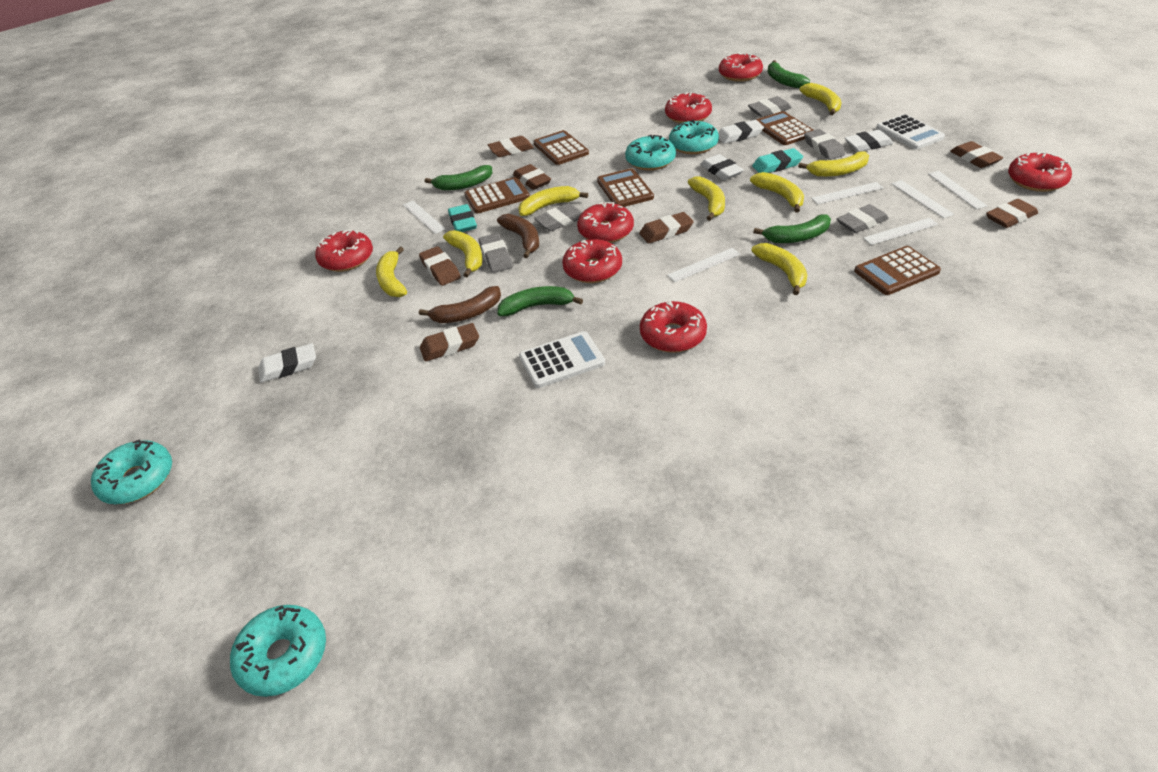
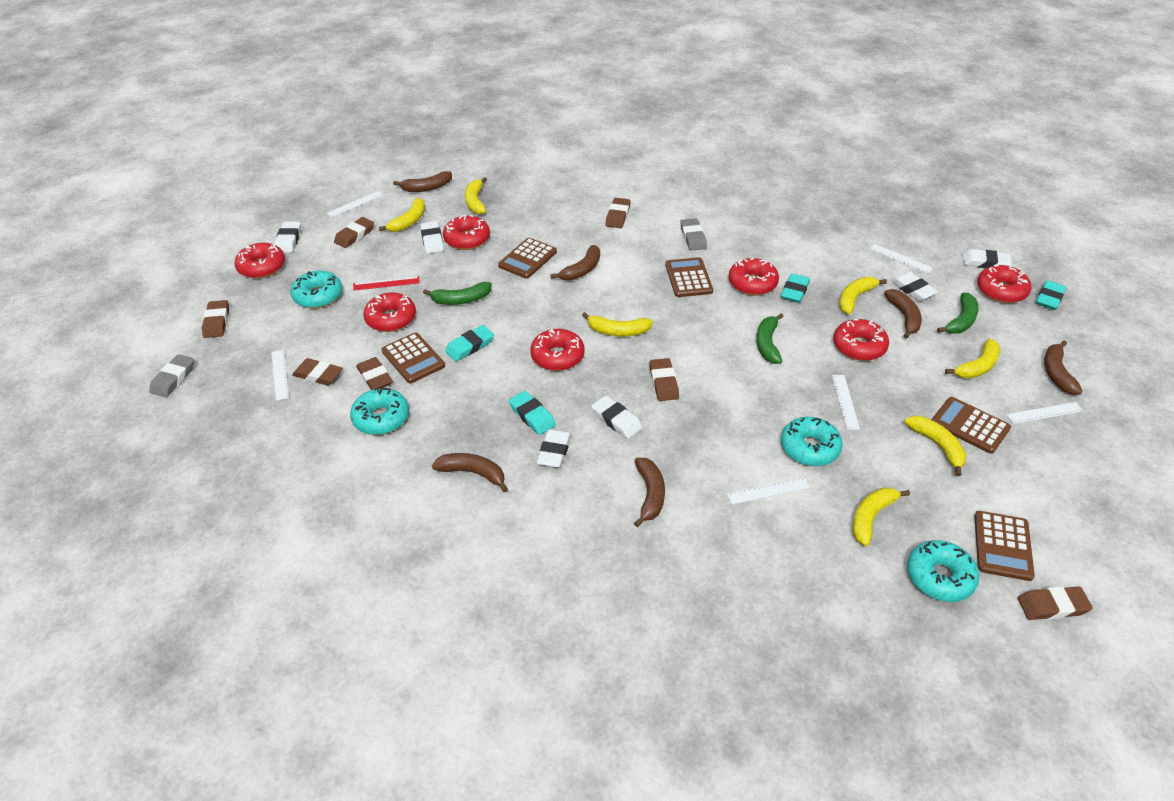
brown banana: [419,286,501,323] [497,214,539,258] = 2 -> [393,171,452,192] [432,453,508,492] [550,245,600,281] [634,458,665,527] [884,289,922,339] [1044,341,1083,395] = 6
green banana: [425,165,492,190] [497,286,583,316] [753,214,831,243] [768,60,810,88] = 4 -> [423,282,492,305] [756,313,784,364] [937,293,979,334] = 3
grey eraser: [478,233,513,273] [534,203,582,231] [748,96,792,117] [804,129,845,160] [837,204,889,233] = 5 -> [149,354,194,397] [680,218,707,251] = 2
red ruler: none = 0 -> [353,276,420,291] = 1
turquoise eraser: [448,204,477,232] [752,148,803,173] = 2 -> [445,325,494,361] [509,391,556,435] [781,274,810,303] [1036,280,1066,310] = 4
white calculator: [519,331,605,388] [876,114,945,149] = 2 -> none = 0
white eraser: [258,343,316,383] [700,154,744,180] [718,120,764,144] [845,130,893,152] = 4 -> [274,222,301,253] [420,221,444,254] [537,429,571,468] [592,396,642,439] [891,272,938,301] [963,249,1012,268] = 6
yellow banana: [376,247,407,297] [443,230,483,277] [518,186,588,216] [688,176,725,221] [750,172,804,213] [752,243,807,295] [798,151,869,177] [800,83,841,115] = 8 -> [379,198,425,232] [465,177,487,214] [582,312,653,336] [839,277,887,314] [852,488,910,546] [904,416,966,476] [945,339,1000,379] = 7

